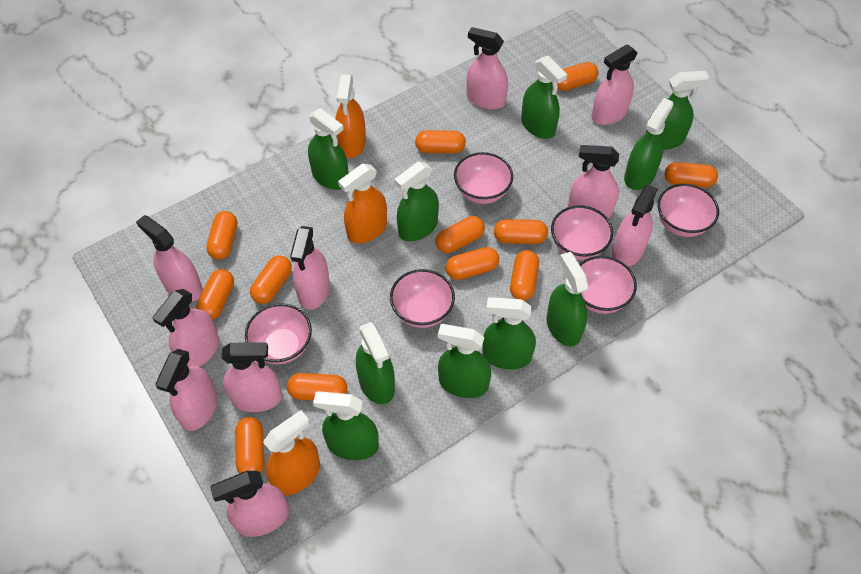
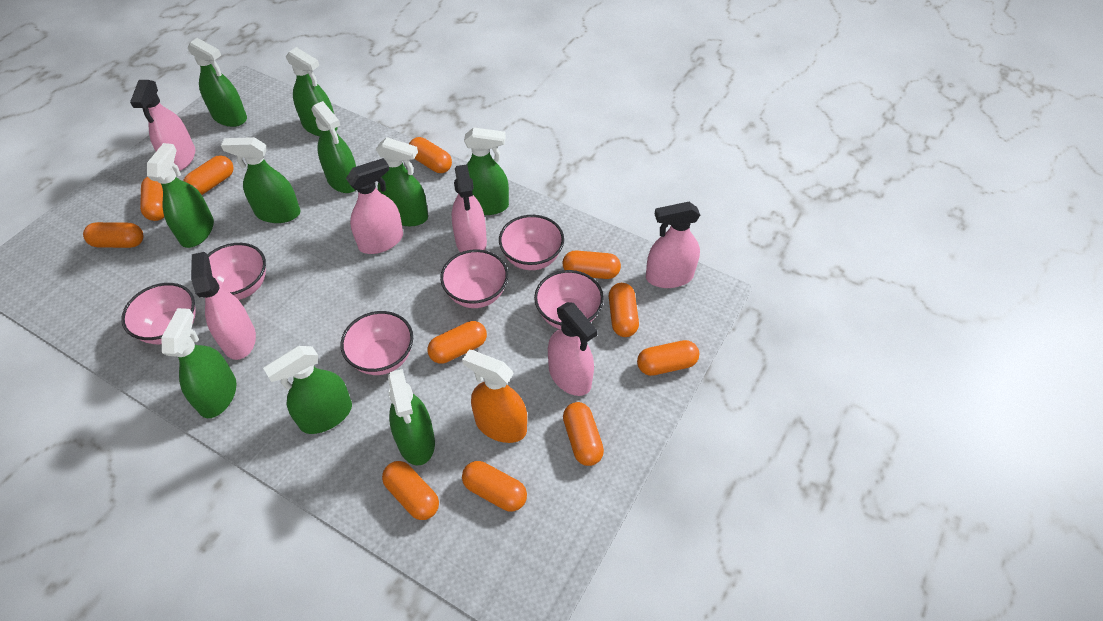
orange capsule: [196,269,234,320] [206,211,237,260] [235,417,264,474] [250,255,292,304] [287,373,347,401] [415,130,466,153] [435,216,485,253] [446,247,499,280] [494,219,548,244] [510,250,539,301] [557,62,598,91] [665,162,718,188] = 12 -> [83,222,143,248] [140,177,164,221] [183,155,234,195] [382,461,439,520] [409,137,452,173] [427,321,487,364] [462,461,527,511] [562,250,621,279] [563,402,604,466] [609,283,639,337] [637,340,699,376] = 11
orange spray bottle: [263,410,320,496] [335,75,366,158] [338,164,387,243] = 3 -> [462,350,527,443] = 1
pink spray bottle: [136,215,203,302] [153,289,219,367] [155,349,217,431] [210,471,289,537] [222,342,282,412] [290,226,330,310] [467,27,508,110] [568,145,619,218] [591,44,638,125] [612,185,658,267] = 10 -> [130,80,195,171] [191,252,256,360] [346,158,403,254] [452,165,487,252] [548,302,598,396] [646,202,700,288] = 6

